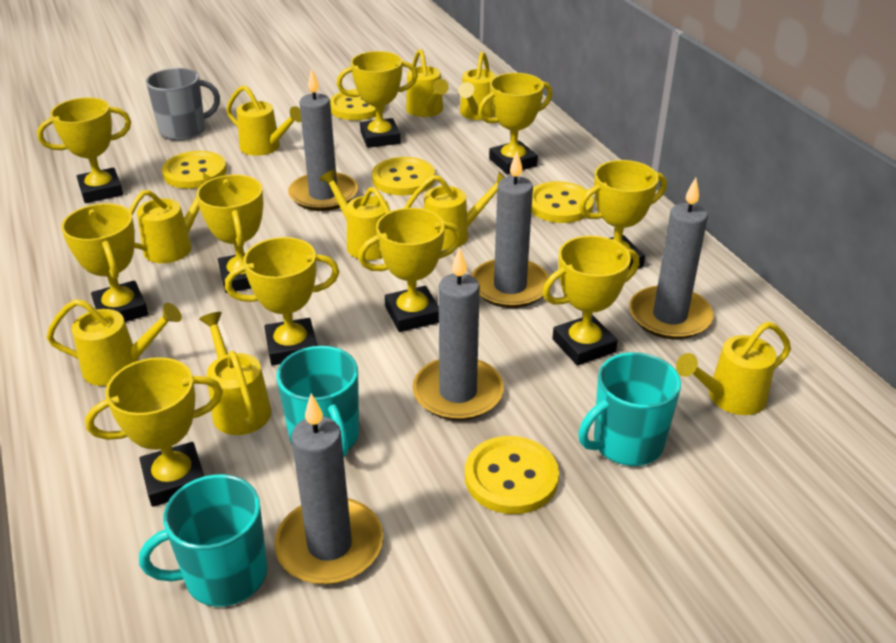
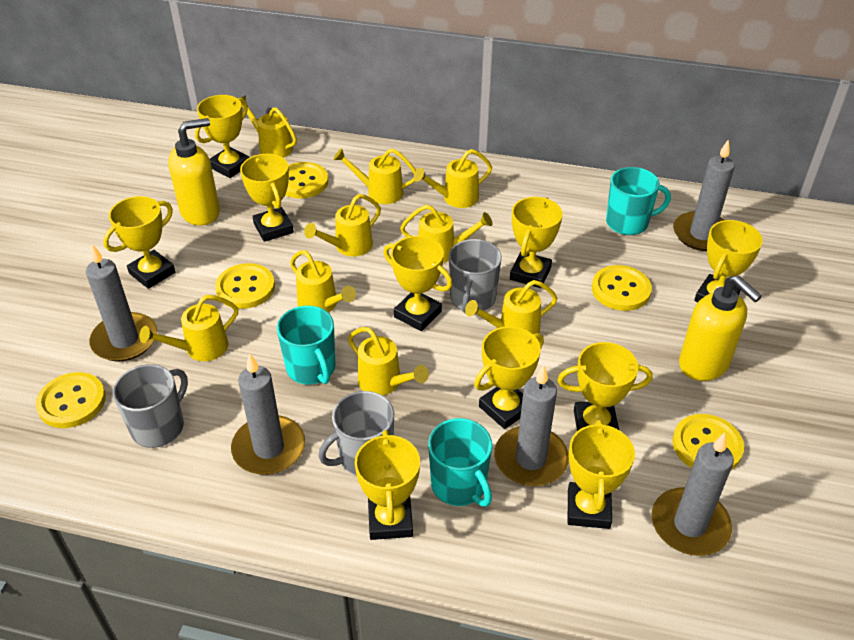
grey mug: [146,68,220,141] = 1 -> [113,364,188,448] [318,391,394,475] [449,239,502,313] = 3
yellow soap dispenser: none = 0 -> [168,118,220,226] [679,275,762,381] = 2

